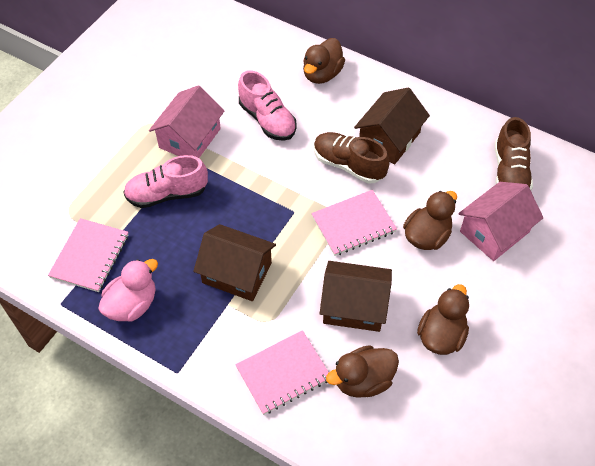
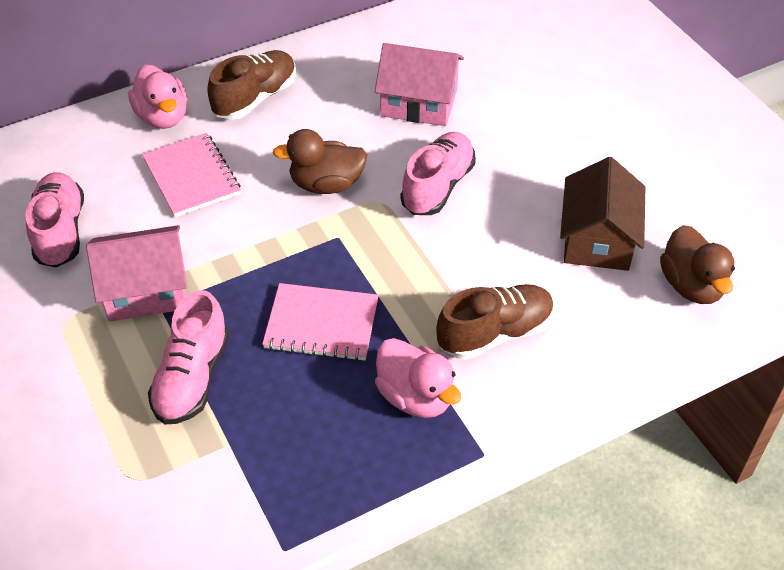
brown duck: [303,38,345,84] [326,345,399,398] [403,191,457,250] [417,284,469,355] = 4 -> [272,129,367,194] [660,225,735,304] = 2
brown house: [193,224,276,301] [320,261,392,332] [354,88,430,164] = 3 -> [560,157,645,271] = 1
pink duck: [98,259,158,322] = 1 -> [128,65,187,129] [375,338,461,418] = 2
pink notebook: [48,218,128,292] [235,330,329,415] [311,190,397,256] = 3 -> [142,133,241,217] [262,283,379,361] = 2
pink shoe: [123,155,208,208] [238,70,297,141] = 2 -> [25,172,84,267] [148,290,229,425] [401,132,476,215] = 3

